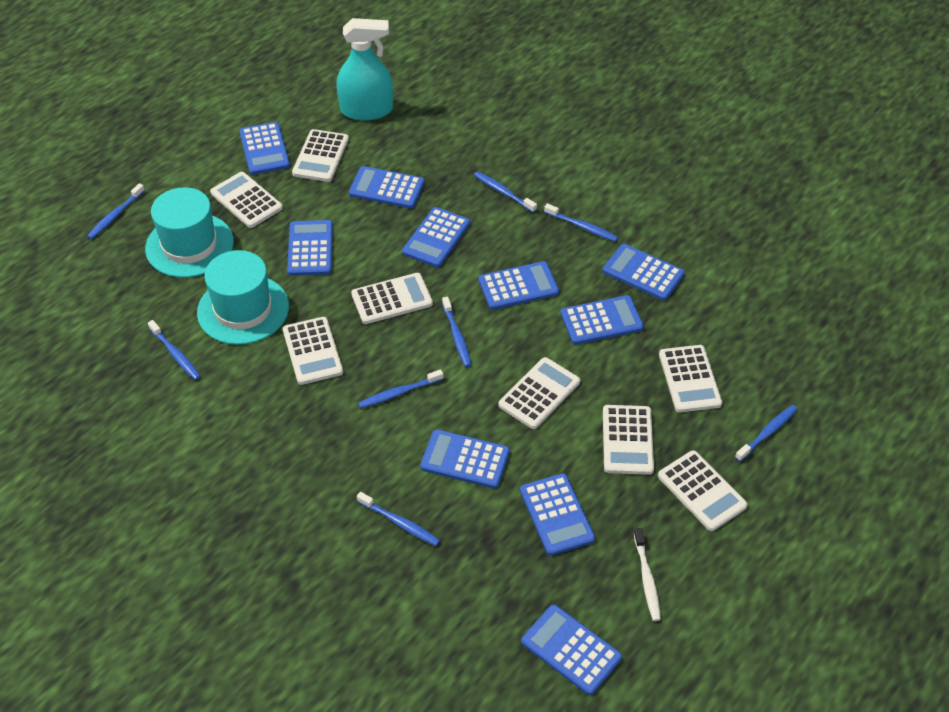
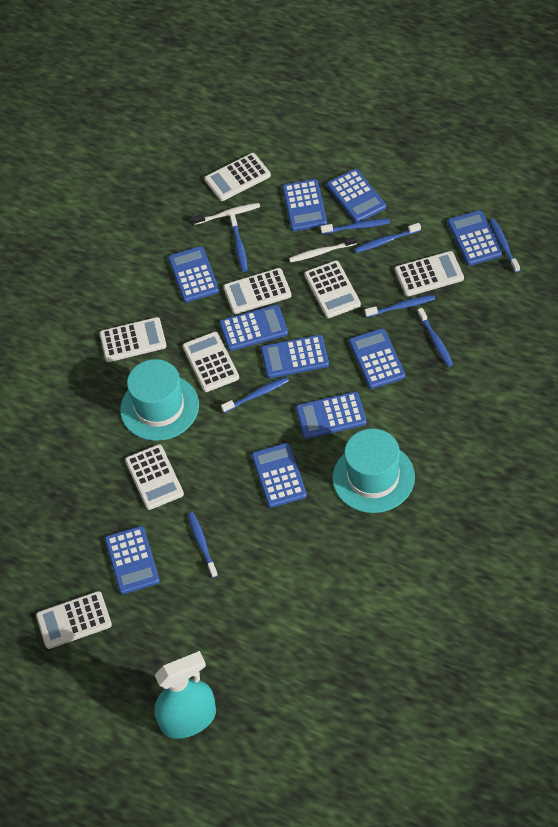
white toothbrush: [634,528,661,621] = 1 -> [192,203,260,225] [289,236,357,263] = 2

